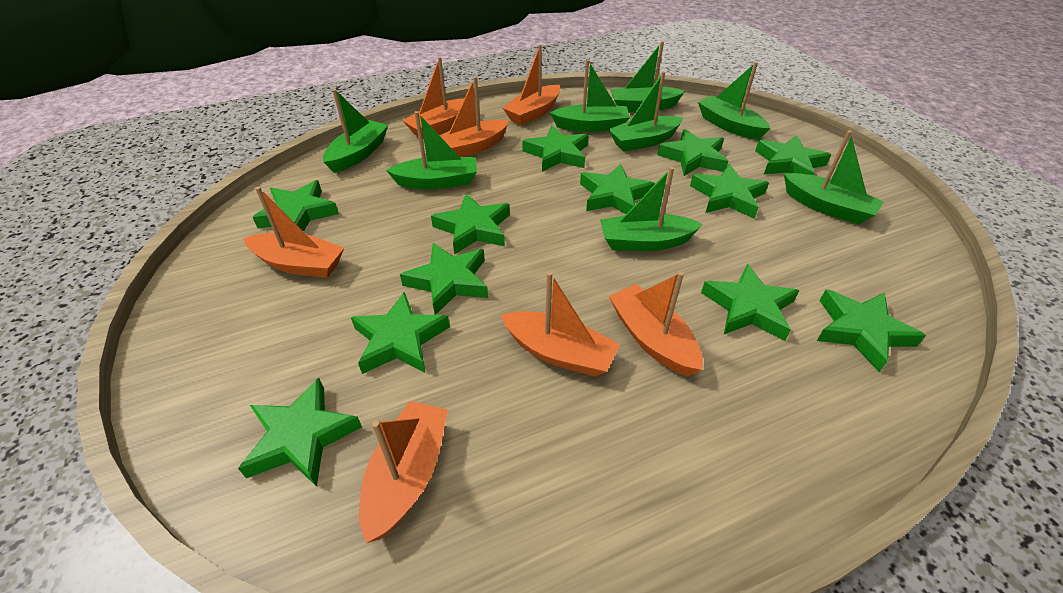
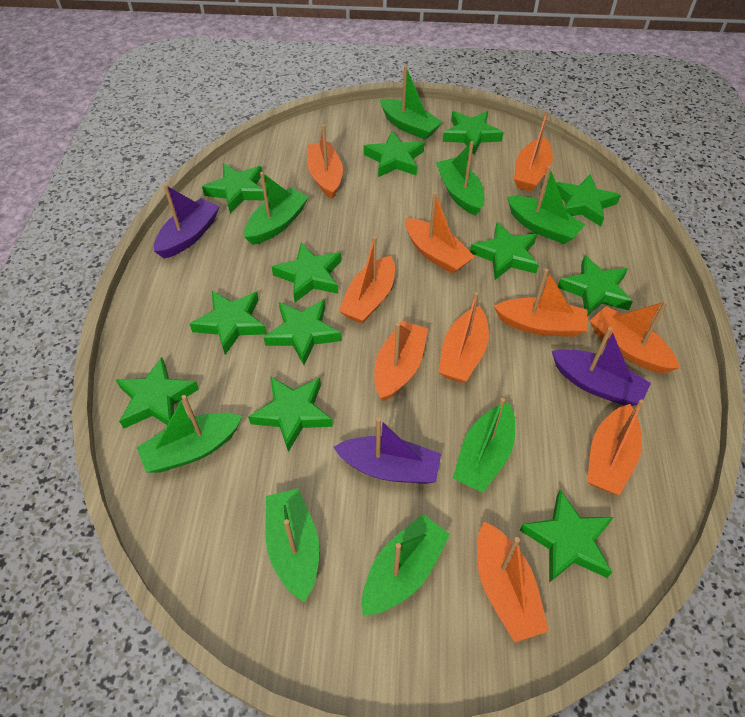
orange boat: [244,187,344,278] [359,401,448,543] [402,57,464,139] [439,76,509,157] [501,272,620,377] [503,44,560,125] [609,272,703,376] = 7 -> [307,125,343,199] [339,236,395,324] [374,321,428,401] [405,192,475,274] [438,292,489,383] [477,522,549,643] [494,269,587,337] [514,110,553,192] [587,399,644,495] [590,301,680,374] = 10
purple boat: none = 0 -> [154,184,219,259] [333,417,441,484] [552,327,651,406] = 3

